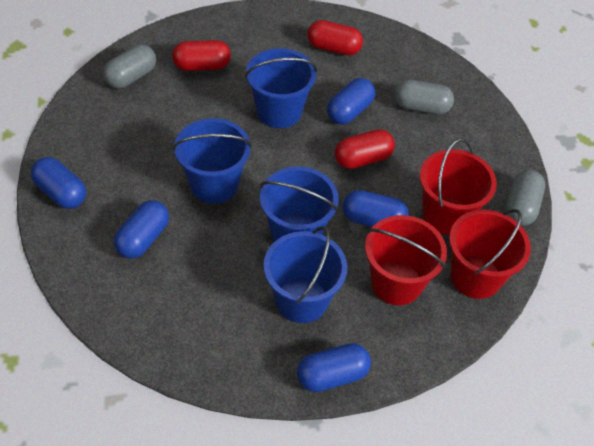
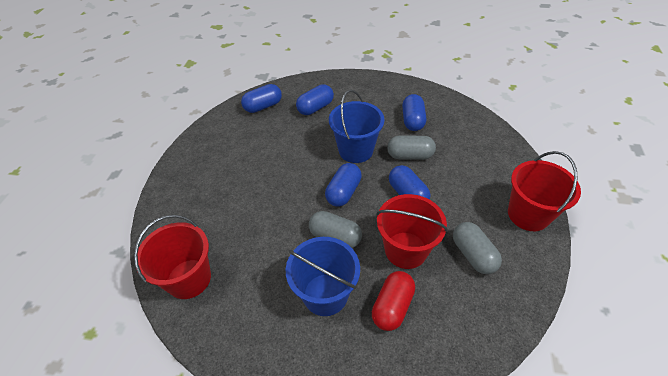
blue bucket: [173,118,252,203] [245,48,317,128] [260,167,339,242] [264,226,347,323] = 4 -> [286,237,360,316] [329,90,384,163] = 2
red capsule: [172,40,231,71] [307,20,363,55] [335,129,395,169] = 3 -> [372,271,415,331] = 1

